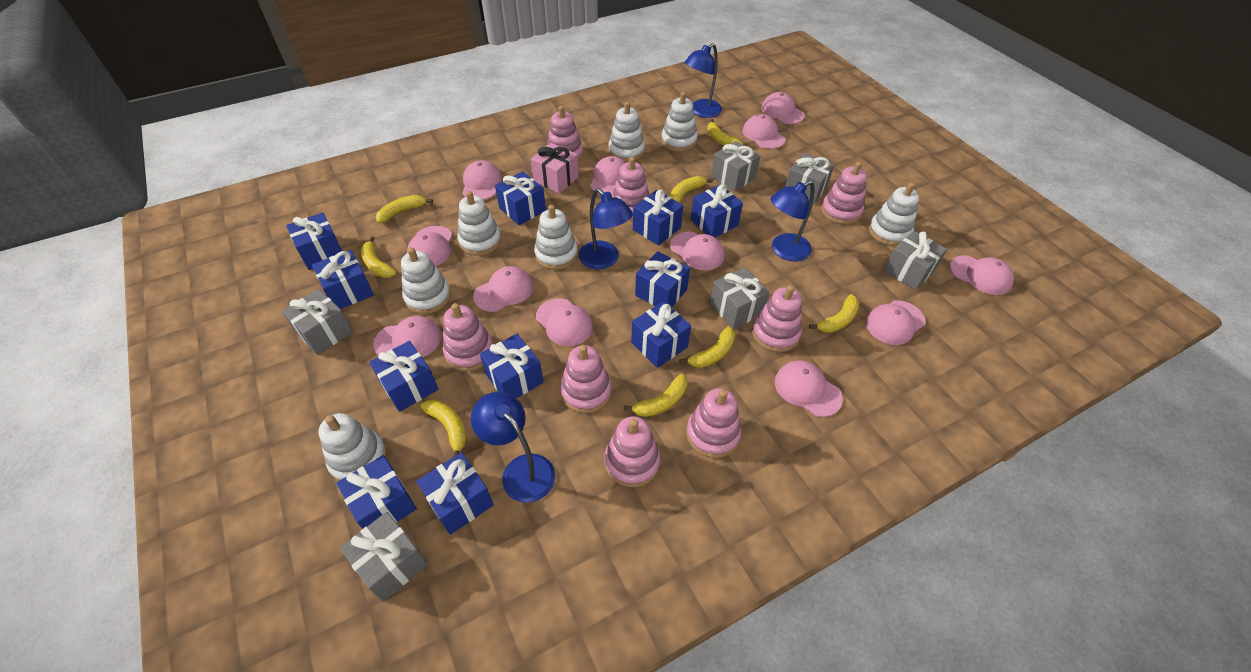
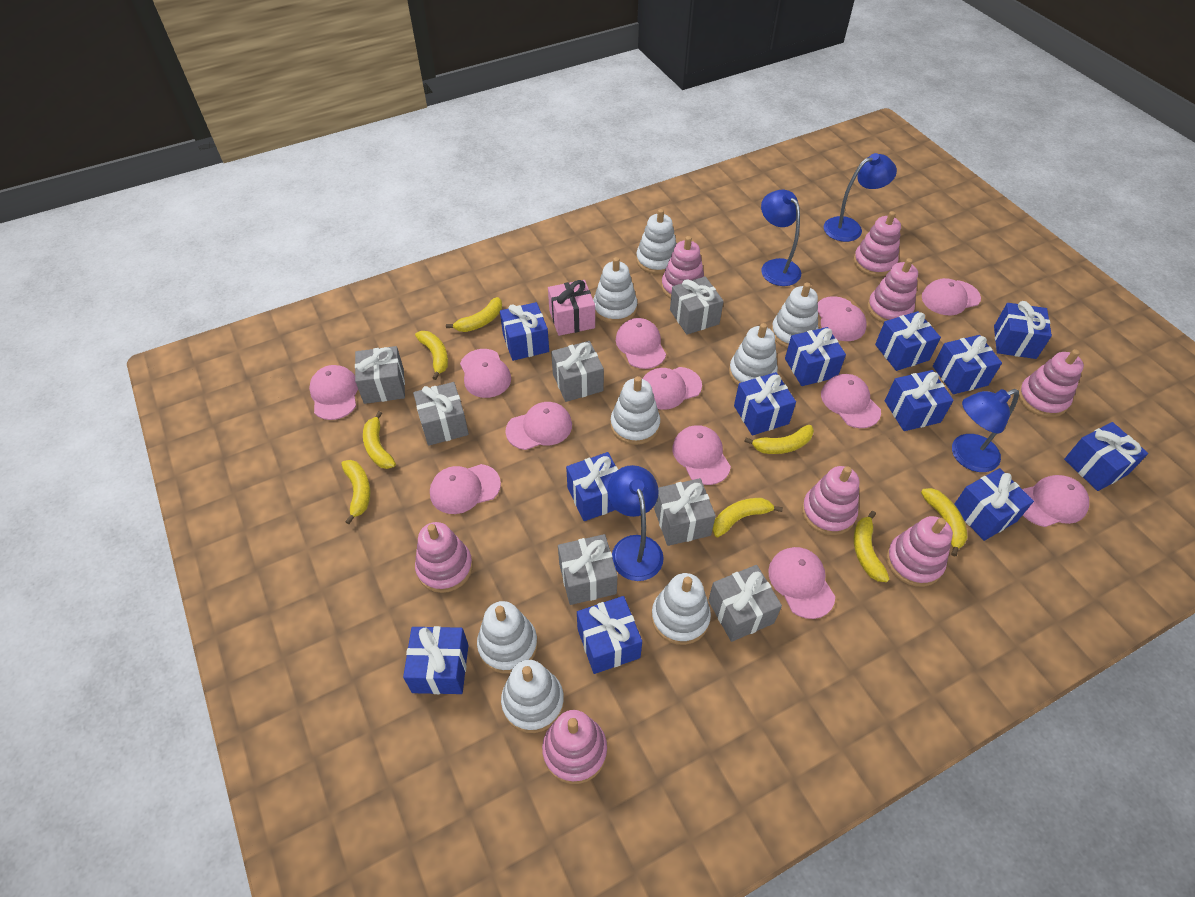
blue gift: [286,213,342,270] [312,250,374,309] [336,455,417,529] [369,341,438,412] [416,452,494,535] [480,334,543,398] [495,171,546,225] [631,301,691,368] [633,190,683,246] [635,251,690,308] [691,184,743,237] = 11 -> [403,626,468,694] [500,302,549,361] [566,452,618,521] [577,596,642,674] [734,372,796,435] [785,327,846,386] [875,311,941,371] [885,370,954,431] [933,335,1002,394] [954,468,1034,541] [994,301,1052,359] [1064,422,1148,491] = 12
grey gift: [282,289,353,355] [340,512,428,602] [710,267,770,329] [711,141,761,192] [785,153,834,204] [884,231,947,290] = 6 -> [355,346,405,404] [413,382,469,446] [551,341,604,402] [558,534,618,605] [654,478,716,546] [670,276,724,334] [708,565,782,642] = 7
white stacking toy: [318,413,387,481] [401,247,451,314] [458,191,501,256] [534,205,578,270] [608,102,645,162] [661,92,698,152] [869,183,919,246] = 7 -> [477,601,538,674] [501,660,564,733] [593,257,637,324] [610,376,660,445] [636,209,677,274] [652,573,711,645] [729,323,778,385] [771,283,818,348] = 8

